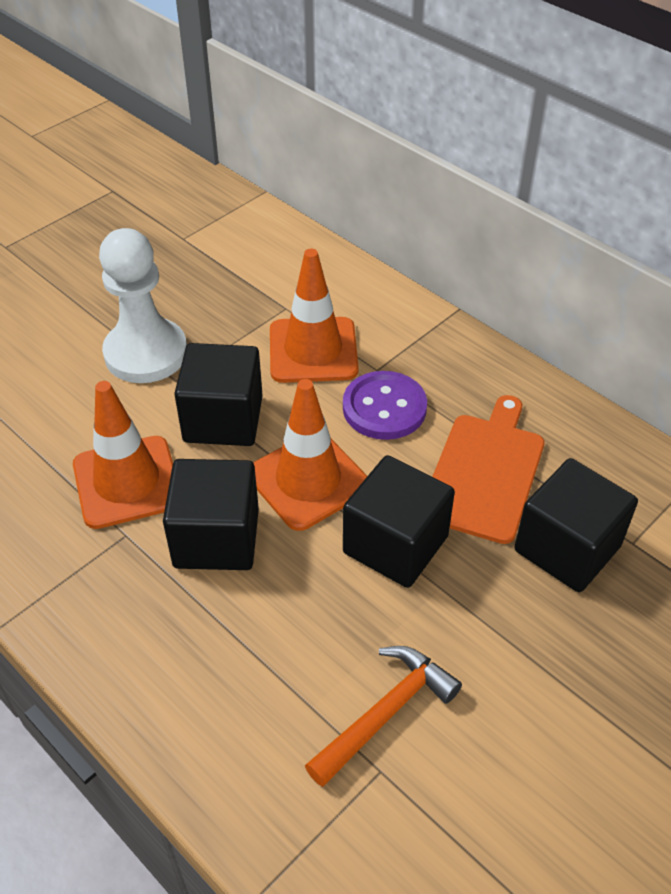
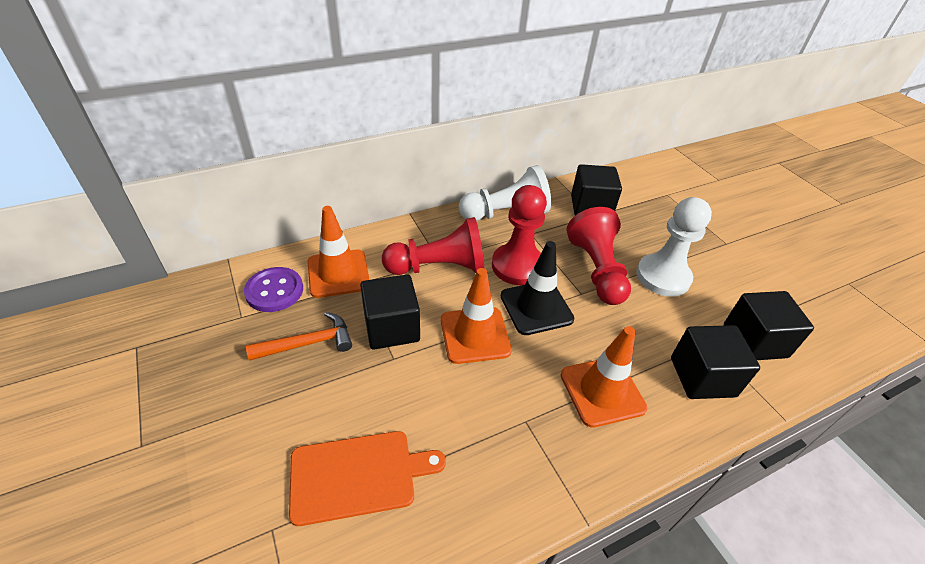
black traffic cone: none = 0 -> [501,241,574,335] = 1
red pawn: none = 0 -> [382,217,484,275] [492,185,547,285] [567,207,631,305] = 3
white pawn: [99,228,187,383] = 1 -> [459,165,551,221] [636,197,712,297] = 2

